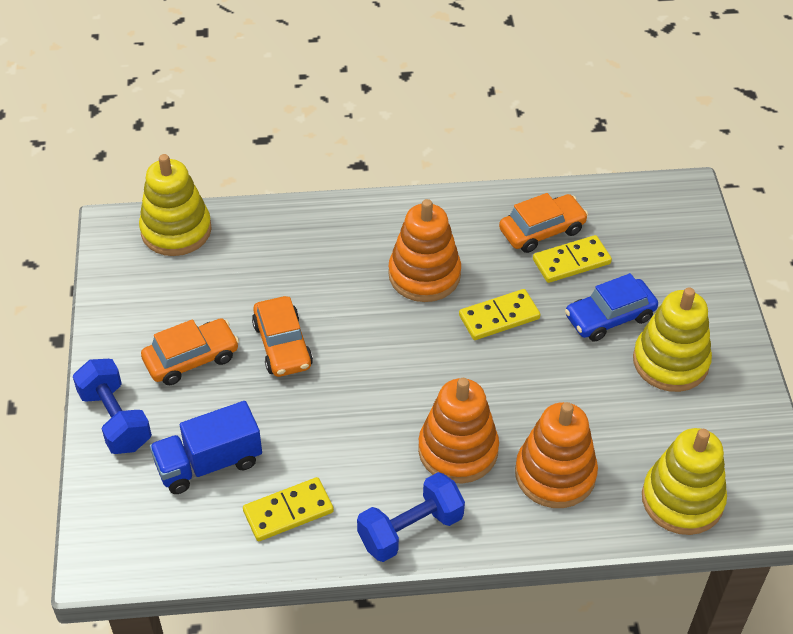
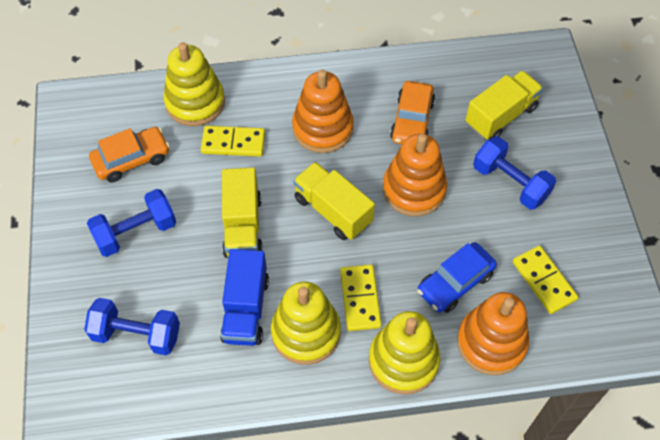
blue dumbbell: [73,359,152,454] [357,472,465,562] = 2 -> [84,298,180,355] [87,189,176,257] [473,136,556,210] = 3
orange car: [141,319,239,385] [252,296,313,377] [499,193,588,253] = 3 -> [89,127,170,182] [390,81,435,144] = 2
yellow truck: none = 0 -> [222,167,263,258] [293,162,375,240] [465,70,543,139] = 3

